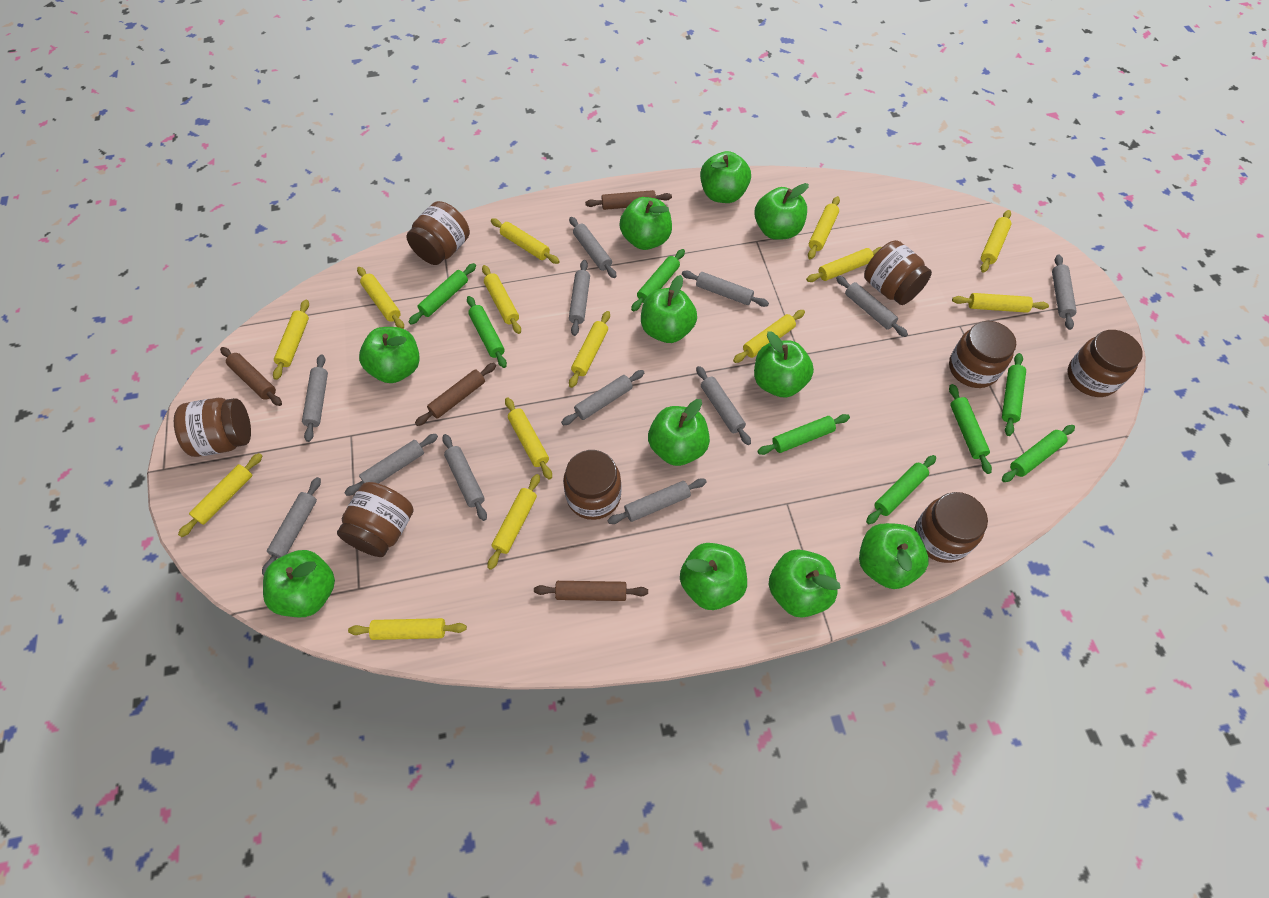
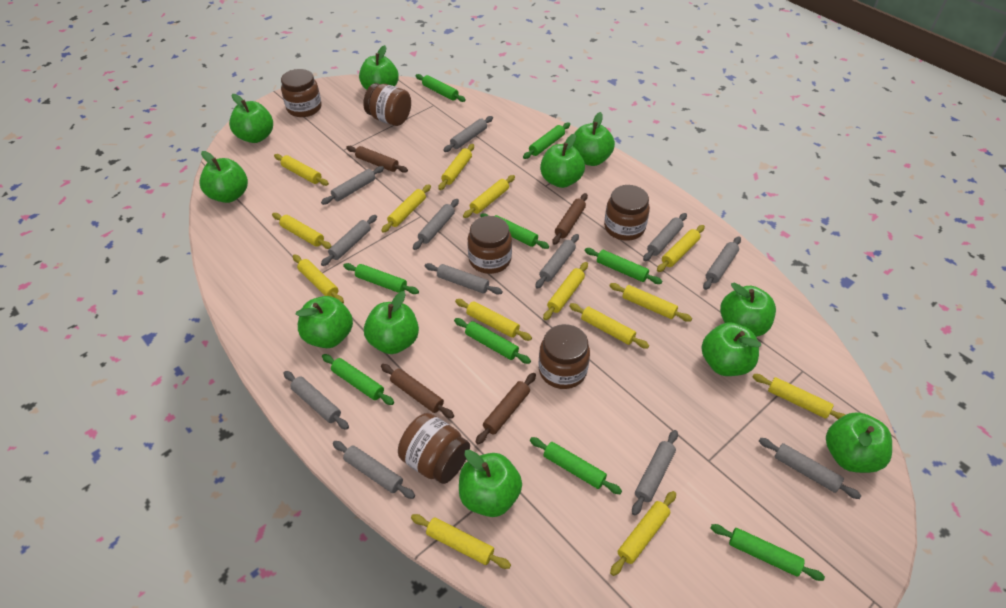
brown jar: [174,398,251,457] [337,482,414,557] [406,201,470,265] [563,450,622,520] [864,240,932,305] [914,492,988,563] [949,321,1016,388] [1068,330,1143,397] = 8 -> [281,69,322,117] [363,83,411,126] [398,413,470,484] [467,216,512,274] [538,324,590,389] [604,185,650,241] = 6
green rolling pin: [409,263,476,324] [467,296,507,368] [631,249,685,311] [757,414,850,455] [866,455,936,524] [949,384,992,474] [1002,353,1026,436] [1002,425,1075,482] = 8 -> [322,354,394,405] [343,263,419,294] [416,74,466,102] [454,318,531,364] [480,213,549,249] [523,123,570,159] [530,437,622,494] [585,248,662,284] [711,524,825,581] = 9

